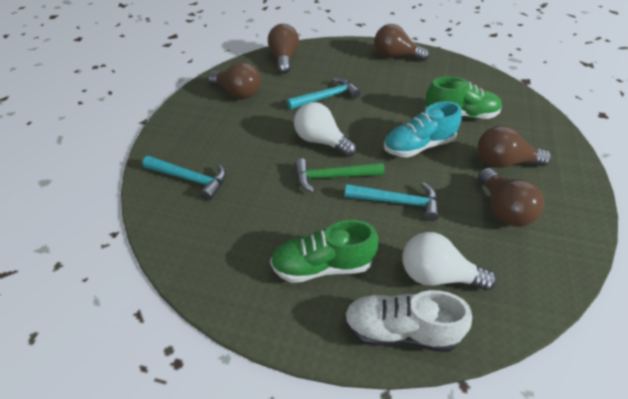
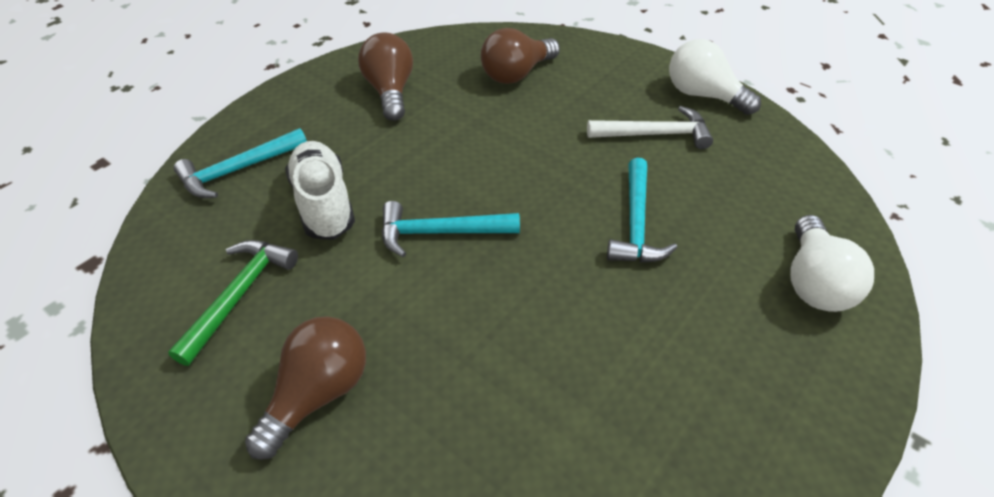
brown light bulb: [208,62,261,99] [268,24,299,74] [374,24,429,61] [477,126,551,168] [478,168,544,227] = 5 -> [245,316,366,460] [358,33,413,121] [481,28,560,84] = 3
green shoe: [270,220,379,283] [425,77,502,119] = 2 -> none = 0
turquoise shoe: [384,101,462,157] = 1 -> none = 0
white hammer: none = 0 -> [587,106,713,149] = 1

